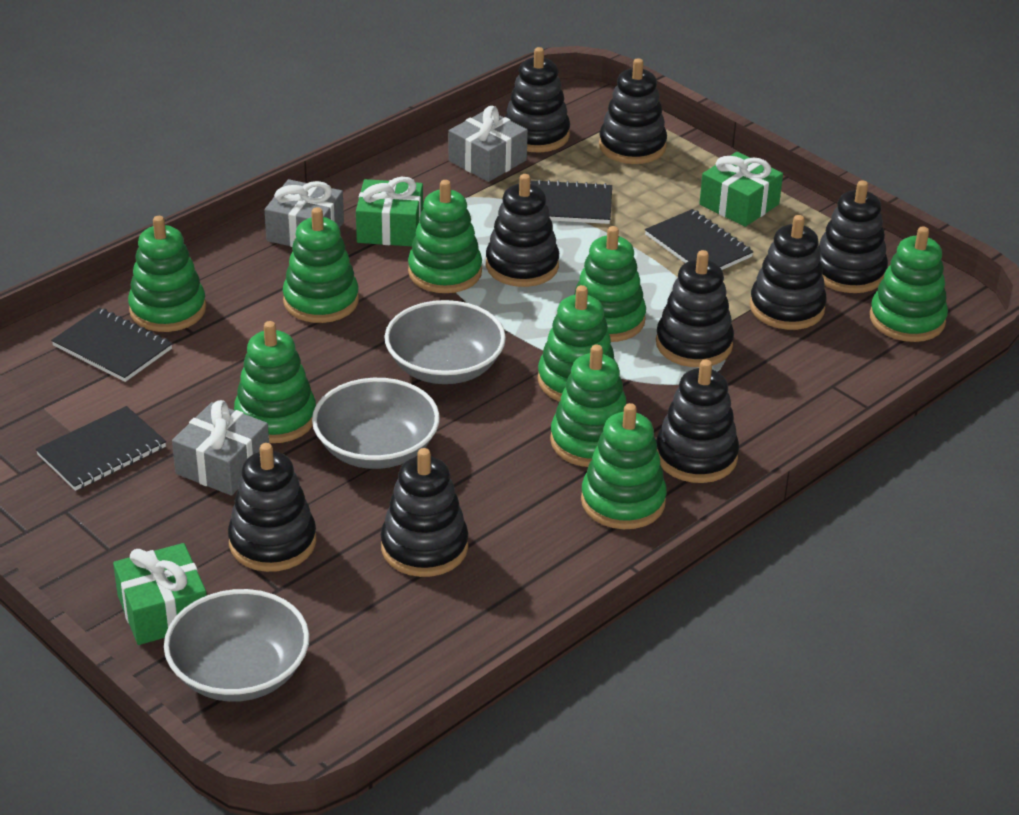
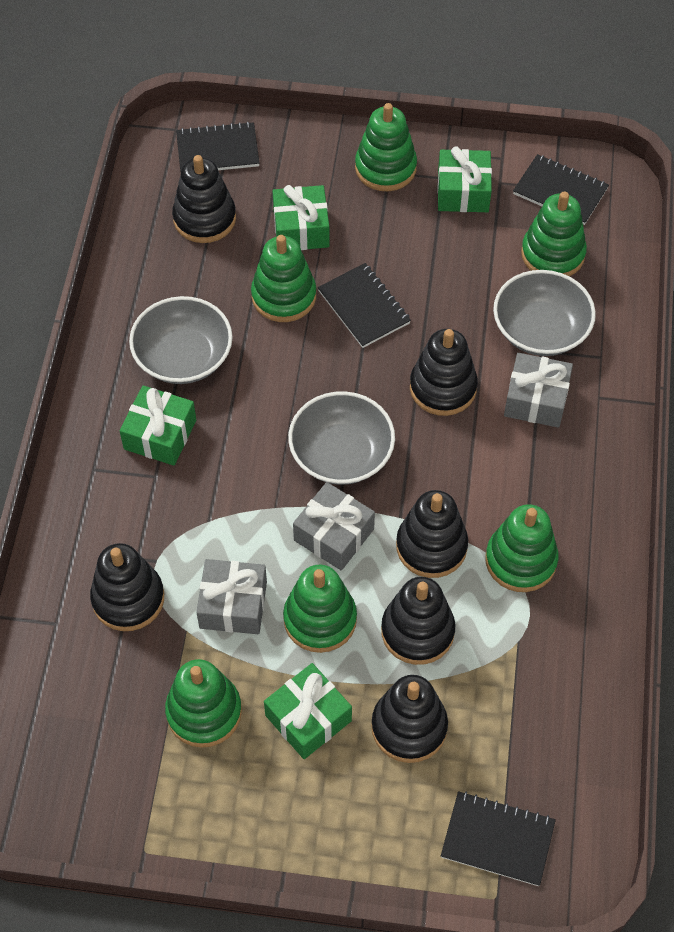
black stacking toy: [228,443,316,572] [381,448,468,577] [486,174,559,287] [505,47,570,152] [599,58,667,164] [656,250,734,367] [656,360,739,483] [750,215,827,330] [818,180,888,293] = 9 -> [90,543,164,631] [172,155,236,243] [371,675,448,763] [381,577,455,665] [396,490,468,578] [410,329,478,416] = 6
green gift: [113,543,207,645] [356,177,423,246] [699,152,783,227] = 3 -> [120,385,196,466] [264,663,352,759] [273,185,330,250] [437,147,492,212] = 4
green stacking toy: [128,216,206,332] [234,321,316,443] [283,207,359,323] [408,180,482,293] [538,285,615,402] [550,344,626,467] [574,226,646,342] [581,403,667,529] [870,226,948,342] = 9 -> [165,659,242,748] [251,235,316,322] [283,565,357,653] [355,103,417,191] [486,504,559,592] [521,192,587,276] = 6

